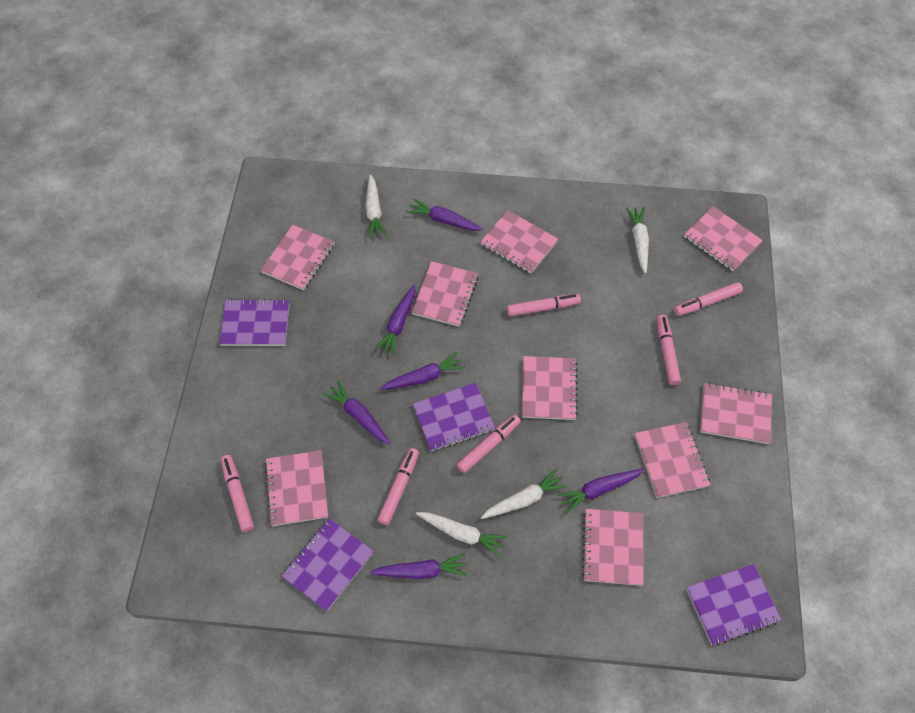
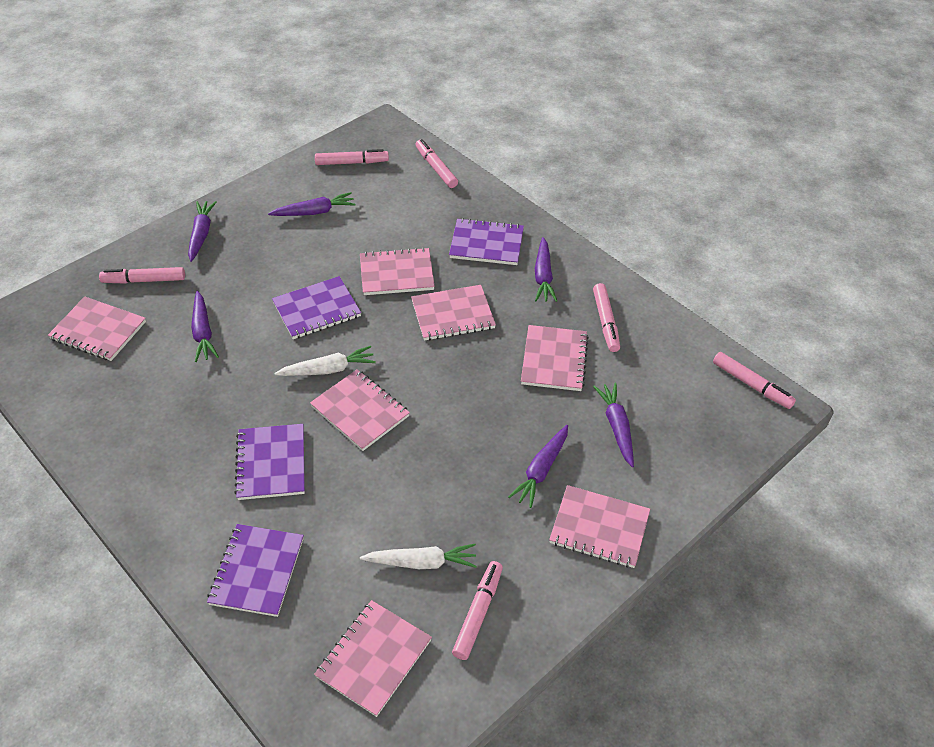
pink notebook: [261,225,334,290] [265,450,328,526] [412,261,479,327] [480,210,558,273] [522,356,578,420] [582,509,644,586] [635,422,710,498] [684,206,763,271] [700,383,772,444] = 9 -> [48,297,146,361] [310,369,410,451] [314,600,432,717] [360,247,435,295] [411,285,496,341] [521,325,589,391] [549,485,650,568] = 7
white carrot: [366,174,387,238] [416,512,508,557] [481,469,567,519] [626,207,649,274] = 4 -> [274,346,376,376] [360,544,477,569] = 2

